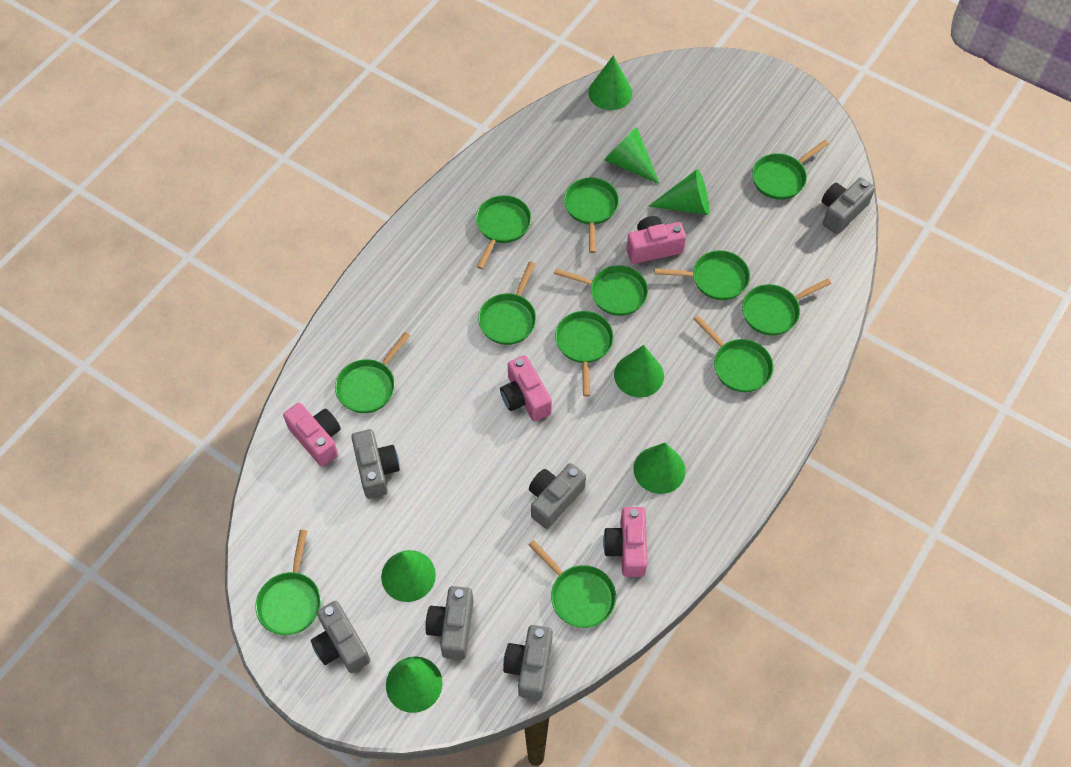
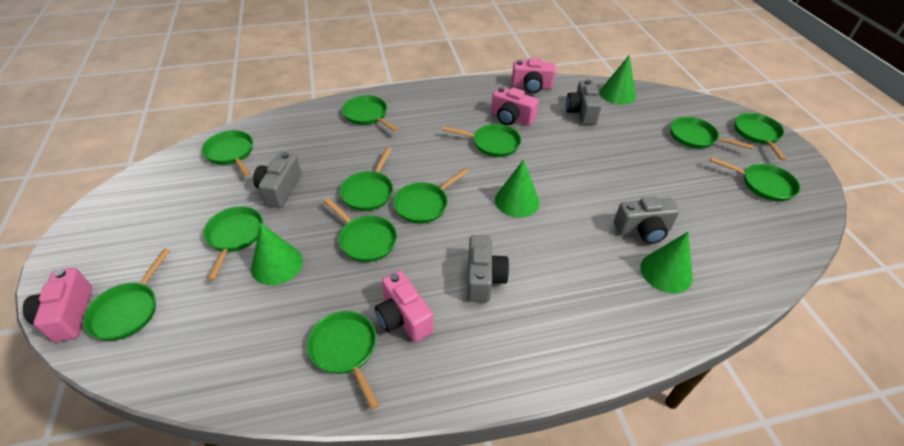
green cone: [381,550,436,602] [386,656,443,713] [588,56,632,110] [604,127,660,184] [614,345,664,398] [634,443,686,494] [648,169,709,215] = 7 -> [251,223,303,285] [495,159,540,217] [600,55,636,105] [640,232,693,293] = 4
grey camera: [311,601,370,673] [351,429,400,499] [426,586,474,660] [503,625,553,700] [529,463,586,529] [822,177,875,234] = 6 -> [253,152,301,208] [467,235,509,302] [566,80,602,125] [614,197,680,244] = 4

